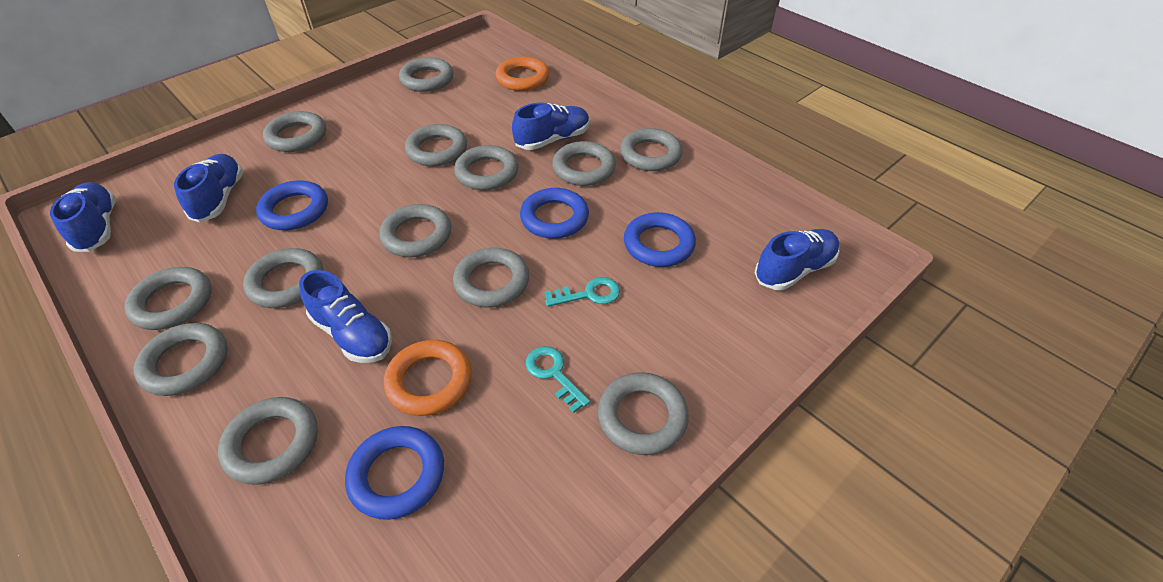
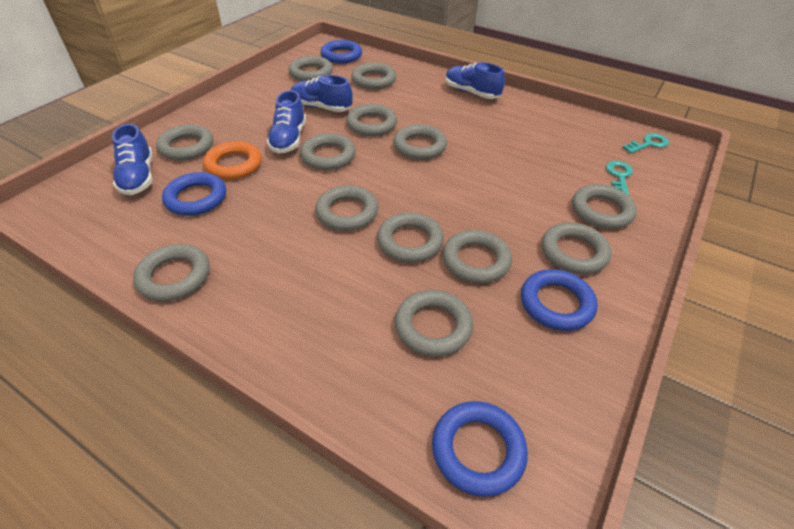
blue shoe: [50,182,116,252] [174,154,243,222] [299,270,392,363] [512,103,590,150] [755,229,840,290] = 5 -> [112,124,153,195] [267,90,306,154] [291,75,353,112] [445,62,505,99] = 4
orange ring: [384,340,472,416] [495,57,549,91] = 2 -> [203,141,262,180] = 1

